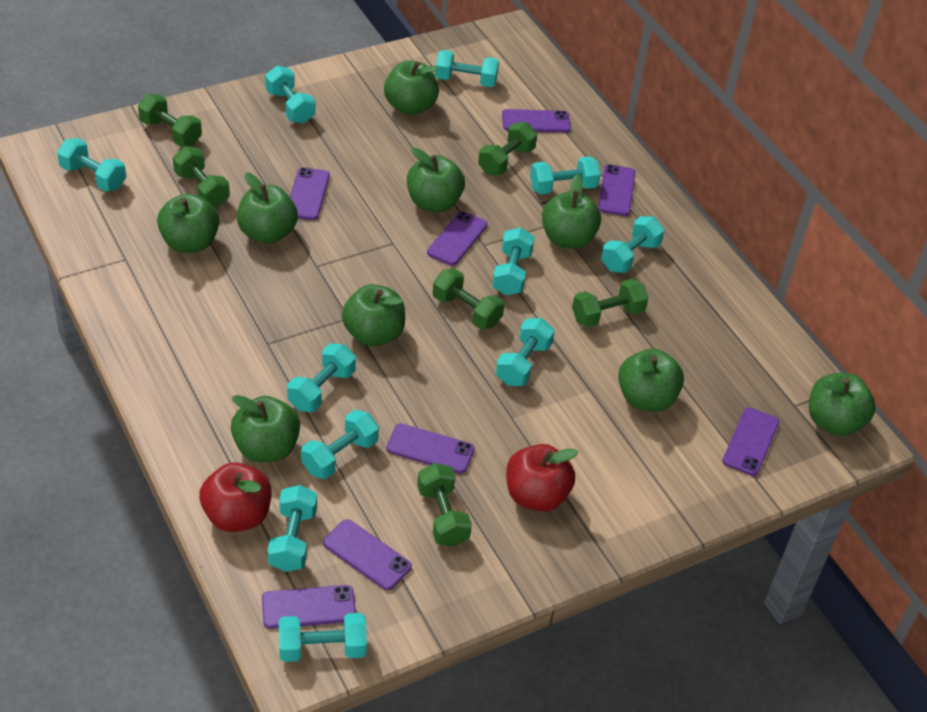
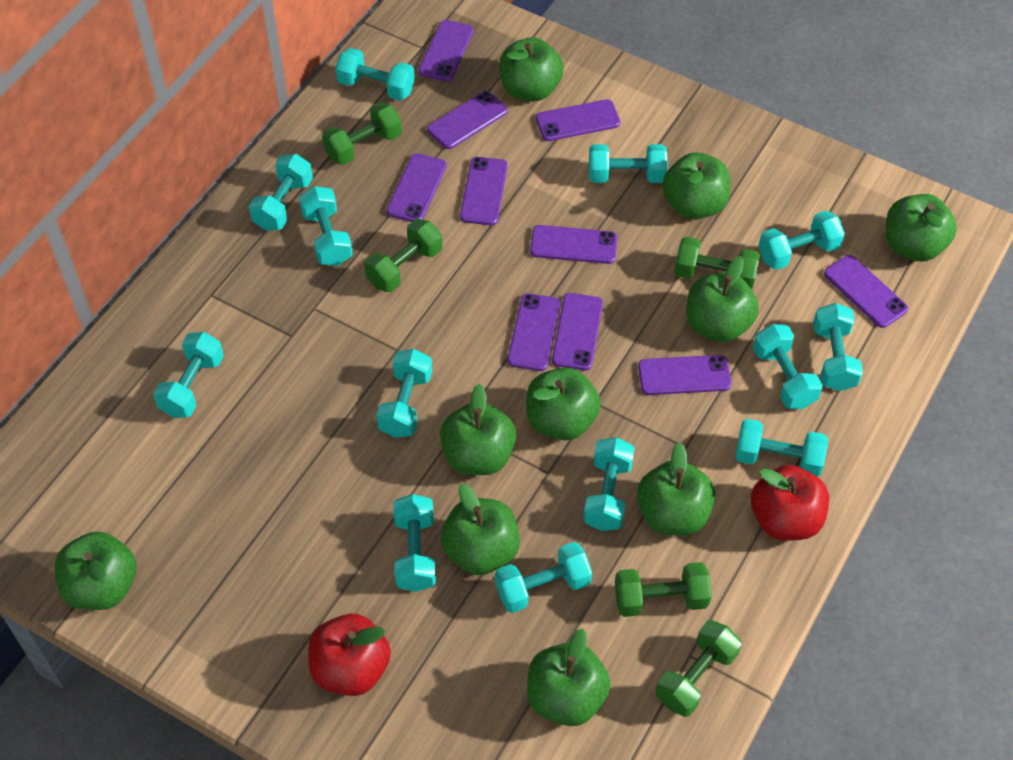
green apple: [157,193,219,253] [231,395,300,462] [237,172,298,244] [342,284,405,346] [384,61,439,115] [407,148,465,212] [542,175,601,249] [618,348,684,412] [809,373,876,436] = 9 -> [54,531,137,610] [440,384,516,475] [441,483,520,575] [499,37,564,102] [526,367,601,440] [527,628,611,726] [637,442,715,535] [662,152,731,219] [686,256,759,342] [886,194,957,261] = 10
green dumbbell: [138,94,202,146] [173,147,230,207] [417,463,472,547] [433,268,504,330] [478,122,537,175] [572,279,648,328] = 6 -> [322,102,402,165] [364,219,442,292] [615,562,712,617] [656,620,741,717] [674,237,760,290] = 5
purple phone: [262,585,356,629] [290,167,330,220] [323,519,412,590] [387,423,475,474] [427,211,487,266] [502,109,571,133] [598,164,636,216] [722,407,779,476] = 8 -> [386,153,447,222] [418,20,474,82] [427,91,508,149] [460,157,508,225] [508,293,560,371] [530,225,618,264] [536,99,620,141] [552,293,603,371] [638,355,731,395] [824,255,908,328] = 10
turquoise dumbbell: [57,138,126,191] [265,66,315,124] [268,485,317,572] [279,613,367,662] [287,344,356,412] [301,410,379,479] [435,50,499,87] [492,228,535,295] [496,318,555,386] [530,157,601,194] [601,216,664,273] = 11 -> [153,332,224,418] [249,154,313,231] [299,186,353,266] [335,48,415,101] [376,349,432,438] [393,494,436,592] [495,542,592,613] [583,437,635,531] [589,144,667,183] [735,419,828,477] [753,324,823,409] [758,211,845,270] [813,303,863,391] = 13

